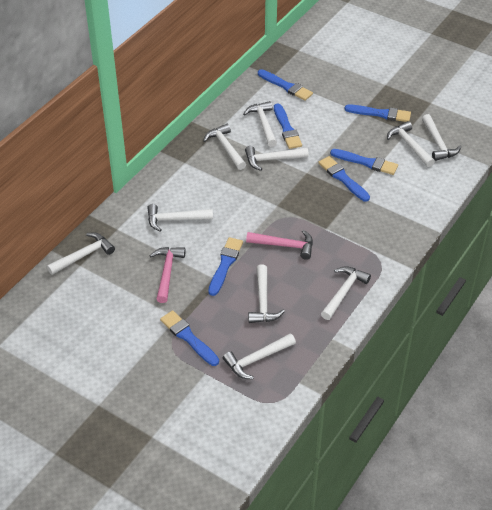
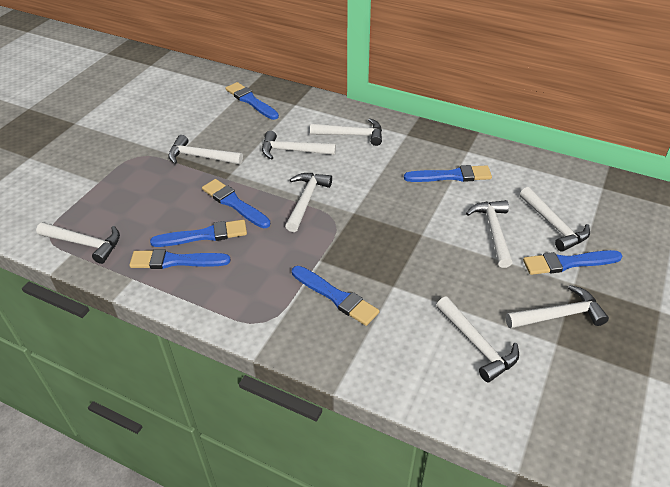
pink hammer: [149,247,185,303] [246,230,313,260] = 2 -> none = 0
white hammer: [47,233,115,275] [147,204,213,232] [203,124,246,170] [223,333,296,379] [243,101,277,147] [245,146,309,171] [248,265,285,323] [321,266,371,320] [387,121,435,167] [422,114,461,161] = 10 -> [36,222,120,264] [168,135,243,165] [262,131,336,160] [285,173,332,232] [310,118,382,146] [436,297,519,382] [466,200,512,268] [505,285,609,329] [520,187,590,252] = 9

